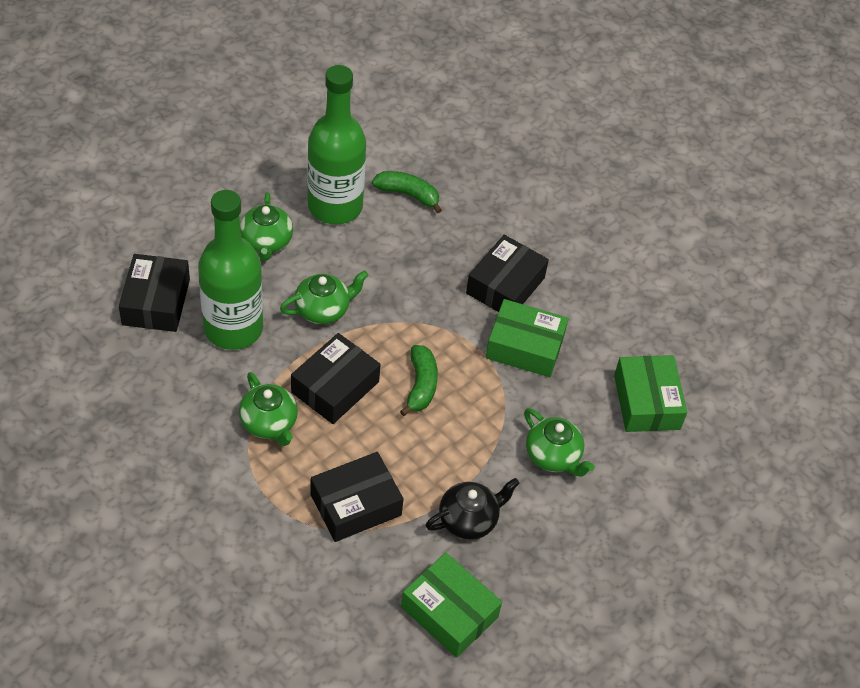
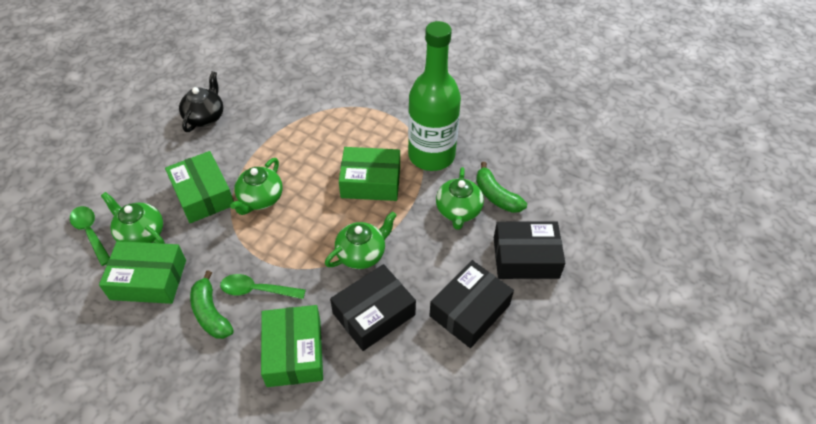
black box: [119,254,190,332] [291,333,381,424] [310,452,404,542] [466,235,549,312] = 4 -> [330,264,416,351] [429,260,514,348] [494,222,565,279] = 3
green bottle: [198,190,263,350] [307,65,366,225] = 2 -> [408,21,461,171] = 1
green box: [401,552,502,658] [486,299,569,377] [614,355,687,432] = 3 -> [99,241,186,304] [165,151,234,223] [261,305,323,387] [339,147,400,201] = 4
green spoon: none = 0 -> [70,206,110,266] [220,274,306,299] = 2

